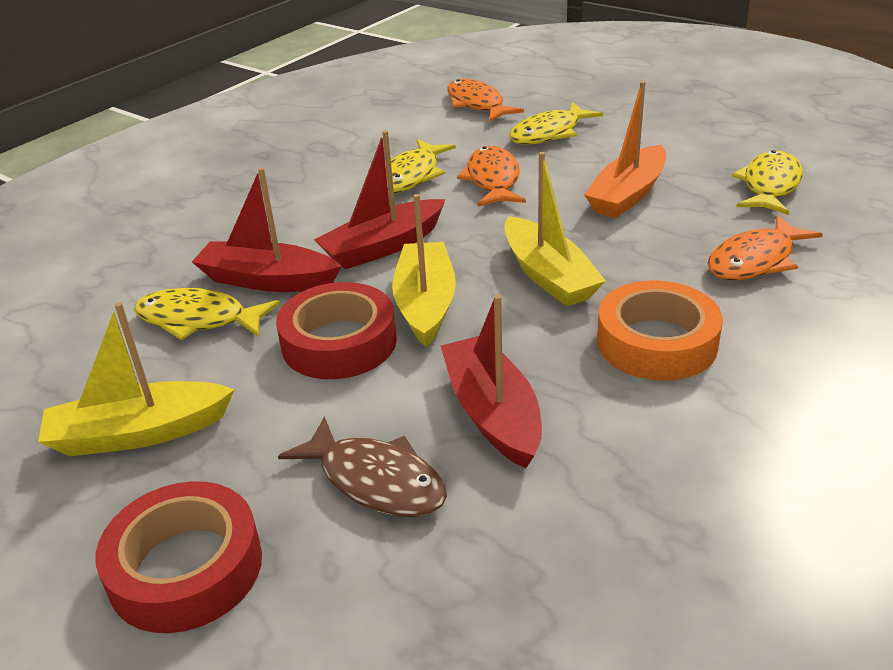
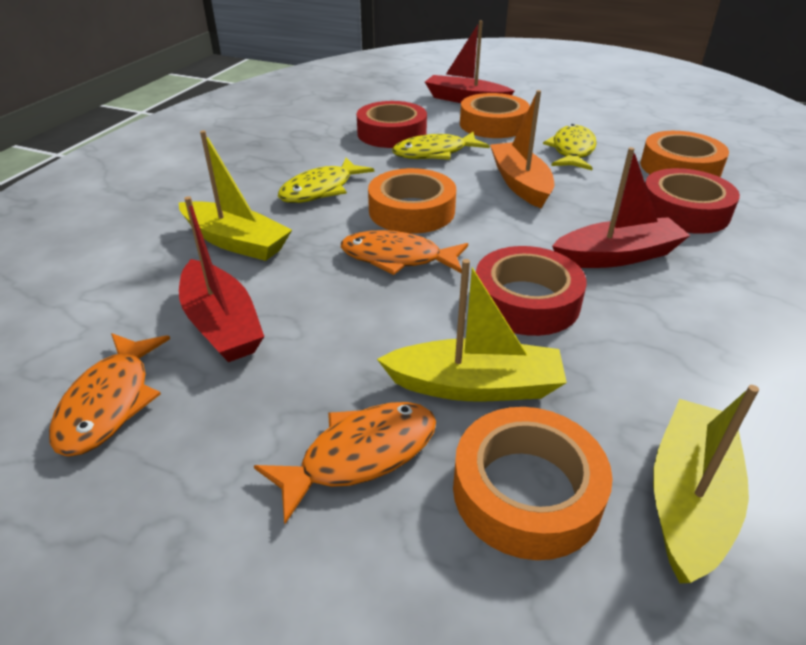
brown fish: [278,416,447,517] = 1 -> none = 0
orange tape: [597,280,723,381] = 1 -> [368,168,456,234] [453,407,613,560] [460,93,530,138] [640,131,729,177] = 4
red tape: [96,481,262,633] [276,282,397,379] = 2 -> [356,101,427,148] [476,246,586,336] [645,168,740,234] = 3
yellow fish: [134,288,280,340] [385,139,456,193] [509,102,603,145] [731,150,803,215] = 4 -> [278,158,374,203] [392,132,490,160] [543,124,597,170] = 3

